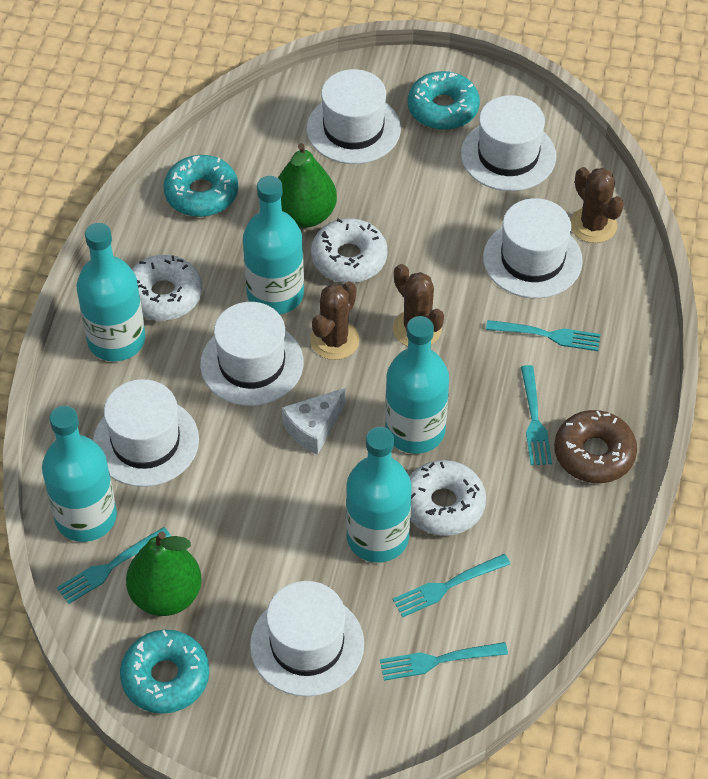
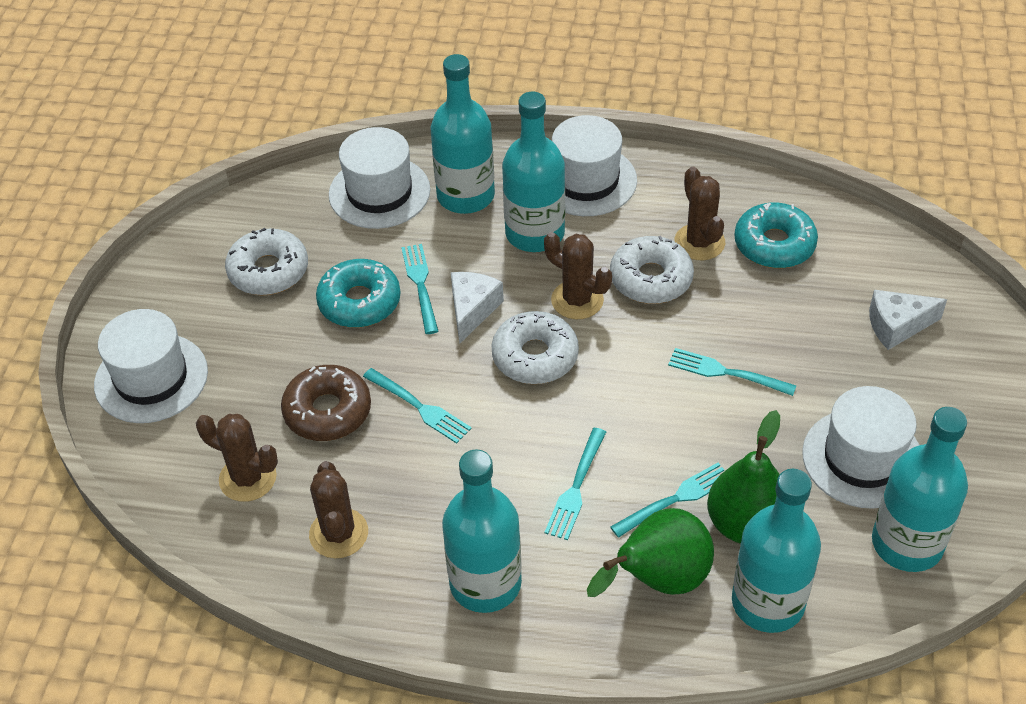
brown cactus: [310,281,360,360] [393,264,444,346] [570,167,624,243] = 3 -> [196,414,278,502] [309,461,368,558] [544,232,612,319] [674,167,725,260] = 4
turquoise donut: [120,630,209,714] [163,155,238,217] [408,71,480,130] = 3 -> [316,259,401,328] [734,203,818,268] = 2
white cheese: [282,388,346,455] = 1 -> [451,272,504,344] [869,290,947,350] = 2
white hat: [93,379,199,487] [200,302,304,406] [250,581,364,696] [307,69,401,164] [461,95,556,191] [483,198,583,298] = 6 -> [94,309,208,423] [329,127,430,229] [552,115,637,216] [802,386,919,509] = 4

